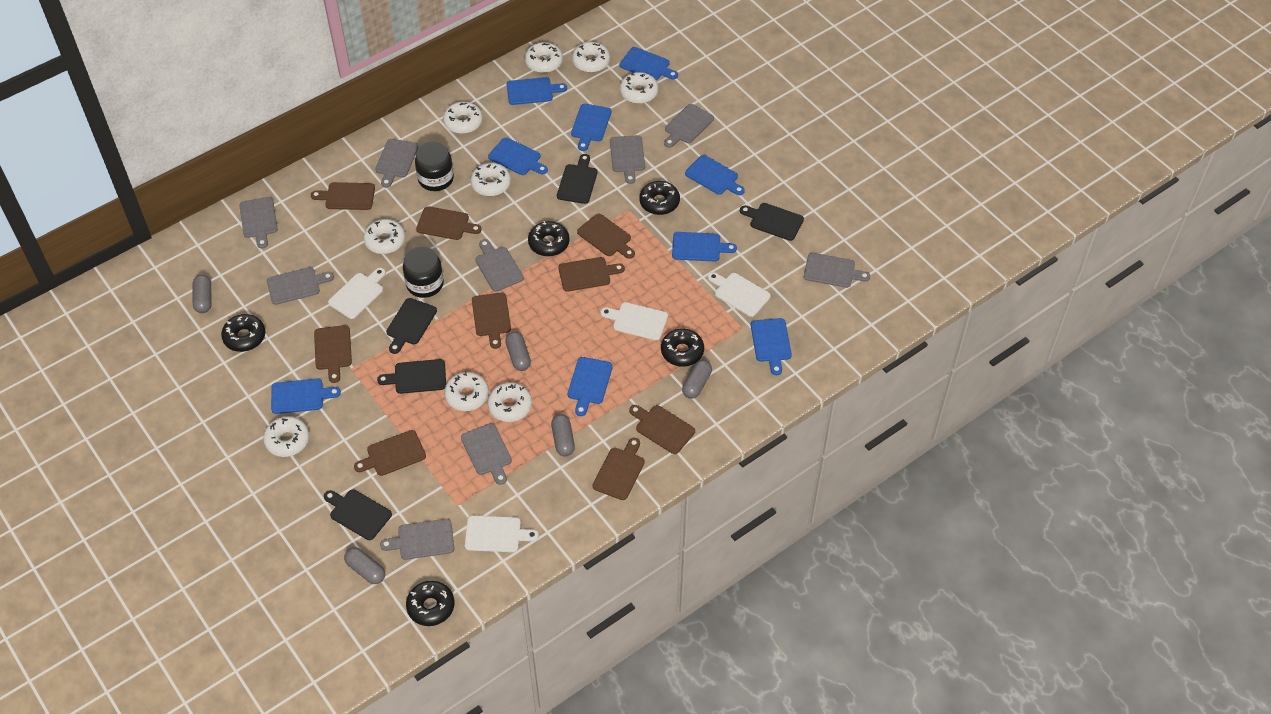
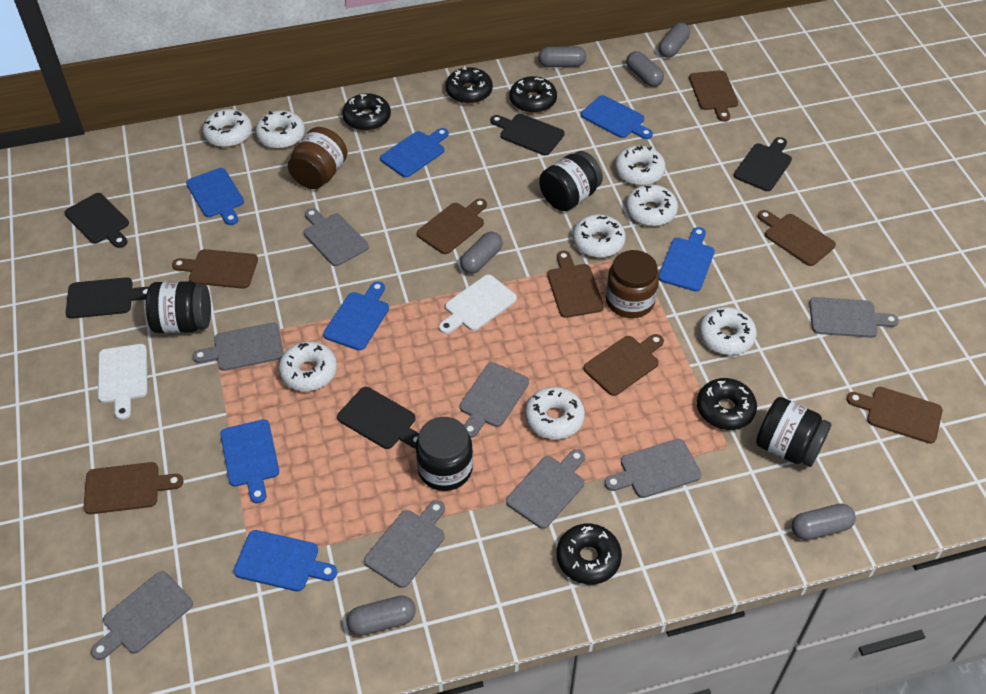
black jar: [403,246,444,298] [415,142,454,191] = 2 -> [146,281,211,333] [415,417,473,491] [539,151,603,211] [756,397,832,467] = 4
blue cutting board: [271,378,341,414] [488,137,548,175] [507,77,567,105] [568,357,613,416] [571,104,611,151] [620,47,678,81] [672,232,737,261] [685,155,745,195] [751,318,792,375] = 9 -> [186,168,244,225] [220,419,279,503] [234,530,337,591] [323,281,389,351] [380,128,449,177] [581,95,653,139] [659,227,715,291] = 7
brown cutting board: [311,182,375,210] [314,325,352,383] [354,430,426,476] [416,206,482,240] [472,293,511,349] [558,257,625,292] [577,214,635,259] [593,438,645,500] [629,405,695,454] = 9 -> [84,462,184,514] [172,249,258,289] [417,199,487,254] [547,251,604,318] [584,334,664,396] [689,70,738,122] [758,210,836,266] [847,387,943,444] = 8
brown jar: none = 0 -> [288,127,347,189] [606,250,659,318] = 2
grey capsule: [193,275,211,313] [344,547,385,584] [505,332,531,371] [551,414,575,456] [682,360,712,399] = 5 -> [347,596,416,636] [460,231,503,274] [538,46,586,67] [626,51,664,87] [659,23,690,58] [792,504,856,540] = 6
grey cutting board: [239,197,278,248] [267,267,334,305] [375,139,418,188] [380,519,454,560] [461,423,512,485] [475,239,524,291] [610,135,645,184] [664,104,714,148] [804,253,870,288] = 9 -> [91,571,193,660] [193,322,284,371] [304,208,369,266] [364,500,445,588] [460,362,529,438] [506,449,585,529] [605,439,701,498] [809,297,899,338] = 8
white cutting board: [328,268,385,319] [465,515,539,552] [600,302,668,340] [708,272,771,317] = 4 -> [98,344,148,420] [439,275,517,334] = 2
white donut: [263,416,309,457] [363,219,405,254] [443,102,483,134] [444,372,489,411] [471,163,511,196] [487,382,532,422] [525,42,563,73] [572,42,610,73] [620,72,658,104] = 9 -> [202,109,252,147] [255,110,305,149] [278,341,337,391] [525,387,585,439] [573,215,626,258] [615,146,666,185] [626,185,678,226] [699,307,757,355] = 8

